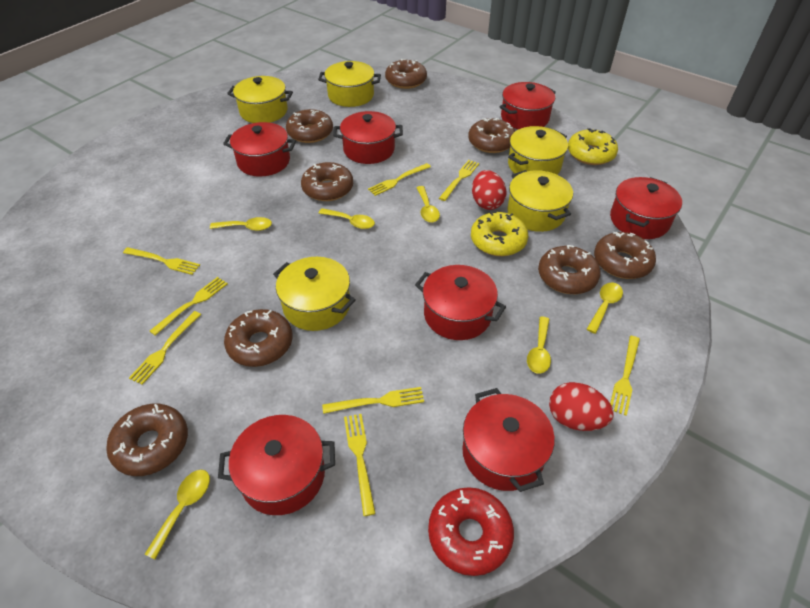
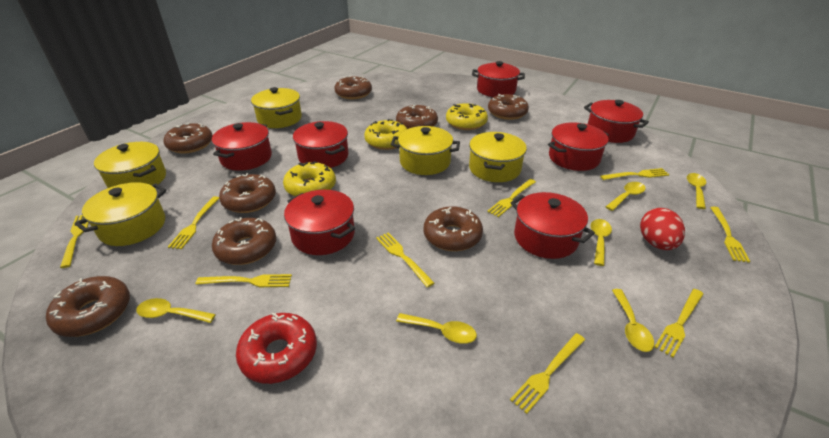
red egg: [472,170,507,210] [549,382,614,431] = 2 -> [640,208,685,250] = 1
yellow donut: [471,211,528,256] [568,128,618,165] = 2 -> [283,161,336,196] [364,119,407,150] [446,103,488,130] = 3
yellow fork: [123,247,200,275] [129,311,202,385] [150,277,228,336] [322,387,424,414] [344,414,376,516] [368,163,431,196] [439,160,479,201] [610,336,640,416] = 8 -> [60,215,89,268] [168,196,219,249] [196,274,292,287] [376,232,434,288] [487,179,536,217] [510,333,585,414] [600,168,669,180] [655,289,704,358] [710,207,751,263] = 9

